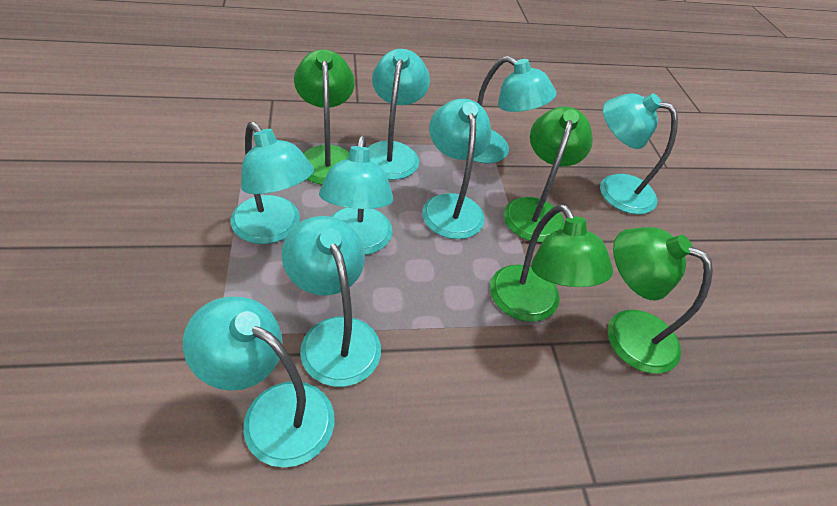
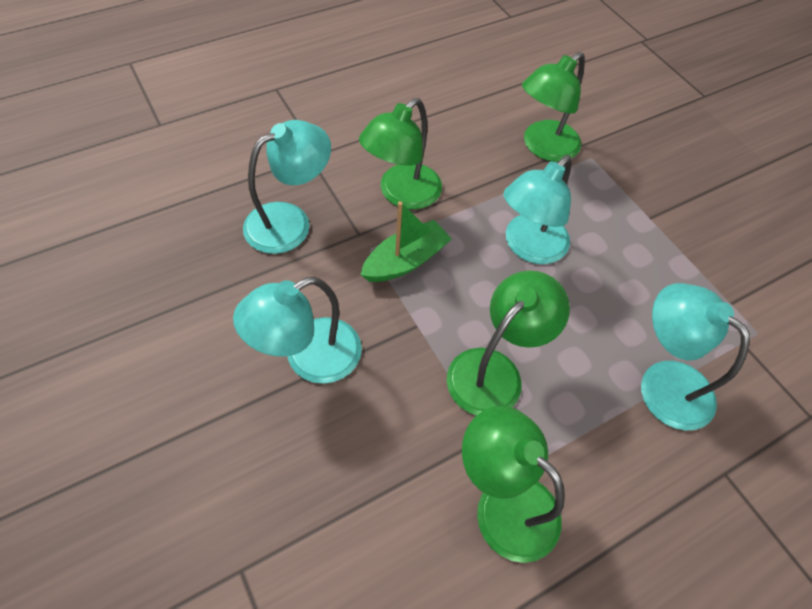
green boat: none = 0 -> [361,201,452,282] = 1
turquoise lamp: [183,297,335,467] [230,122,314,244] [282,216,381,387] [319,136,394,255] [367,49,430,180] [422,99,491,239] [473,56,557,163] [600,93,678,214] = 8 -> [233,277,362,384] [243,120,331,254] [504,155,572,264] [641,283,750,430] = 4

